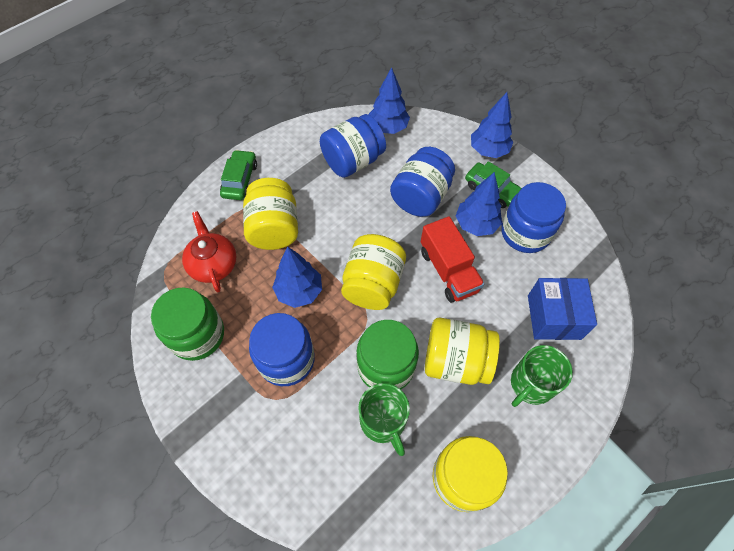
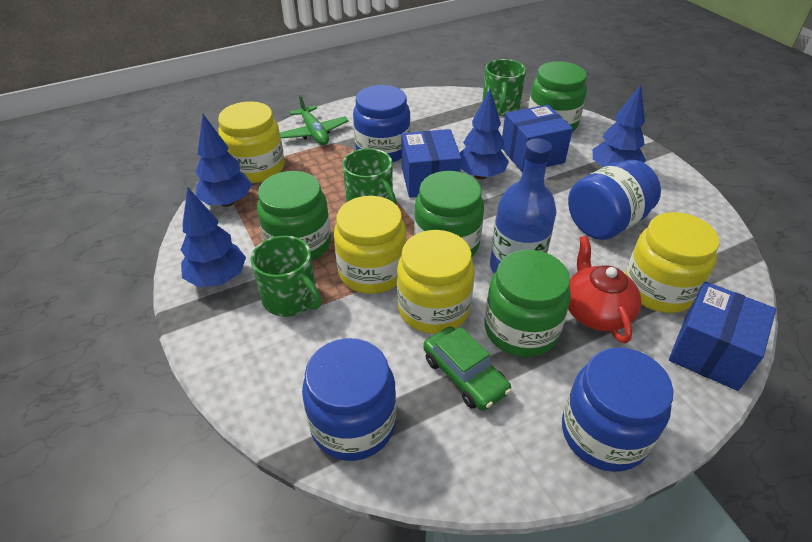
blue bottle: none = 0 -> [490,138,557,274] = 1
blue box: [528,278,597,340] = 1 -> [401,129,461,198] [502,105,573,172] [669,281,776,391] = 3
green car: [220,150,257,200] [465,161,522,208] = 2 -> [423,327,511,411] = 1
green jar: [151,288,224,361] [356,320,419,389] = 2 -> [257,171,331,261] [414,171,484,256] [484,250,571,357] [528,61,587,132] = 4
green mug: [358,383,410,456] [511,345,573,407] = 2 -> [250,235,322,317] [342,148,396,204] [482,59,526,116] = 3
green plane: none = 0 -> [280,94,349,145] = 1
red truck: [421,216,484,303] = 1 -> none = 0

